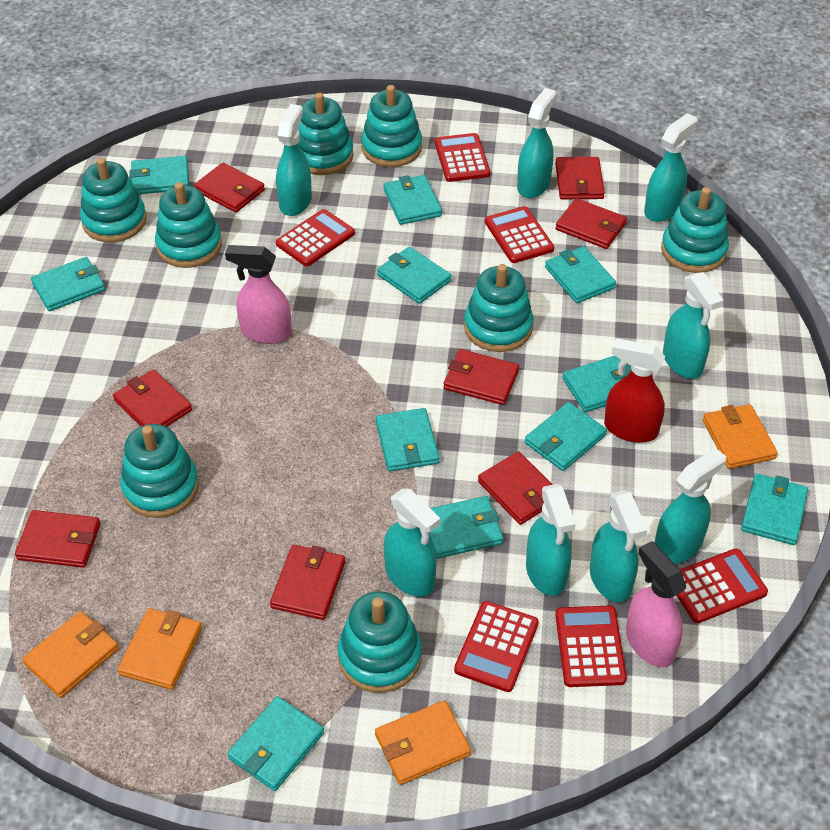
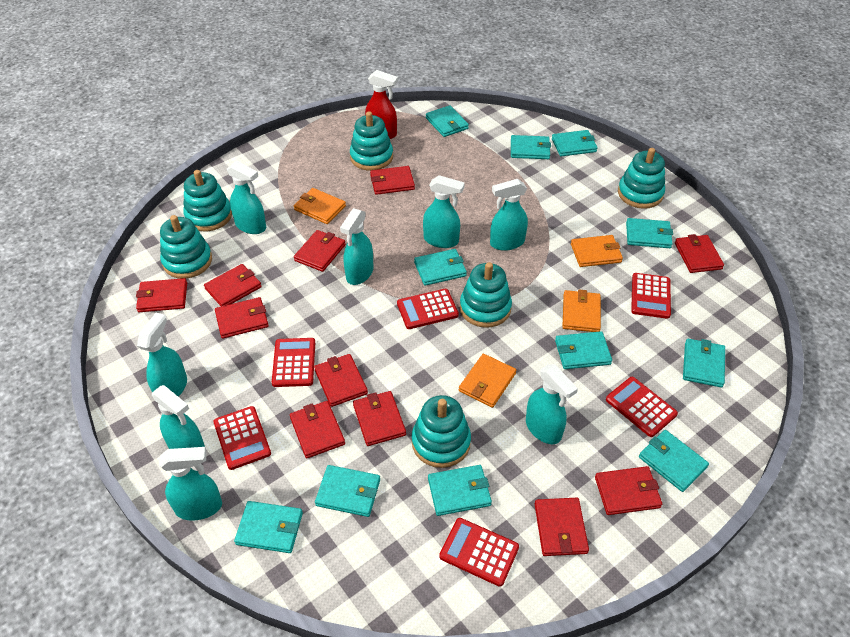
pink spray bottle: [225,245,292,344] [626,541,686,667] = 2 -> none = 0
red wallet: [15,510,100,568] [113,369,192,427] [194,162,265,213] [270,545,345,620] [444,349,519,405] [478,451,553,525] [555,157,605,199] [555,198,627,249] = 8 -> [136,278,187,312] [204,264,262,306] [215,297,269,339] [290,401,345,458] [294,230,346,272] [314,354,368,407] [353,391,406,446] [370,166,415,195] [535,498,589,556] [595,466,662,515] [675,234,724,273] = 11
turquoise stacking toy: [80,158,147,242] [120,424,199,518] [155,182,222,268] [297,93,354,175] [338,591,422,693] [361,85,422,167] [464,264,534,352] [661,187,729,273] = 8 -> [160,215,212,279] [183,170,232,231] [350,112,393,171] [412,395,471,468] [460,262,512,328] [618,148,665,209] = 6

